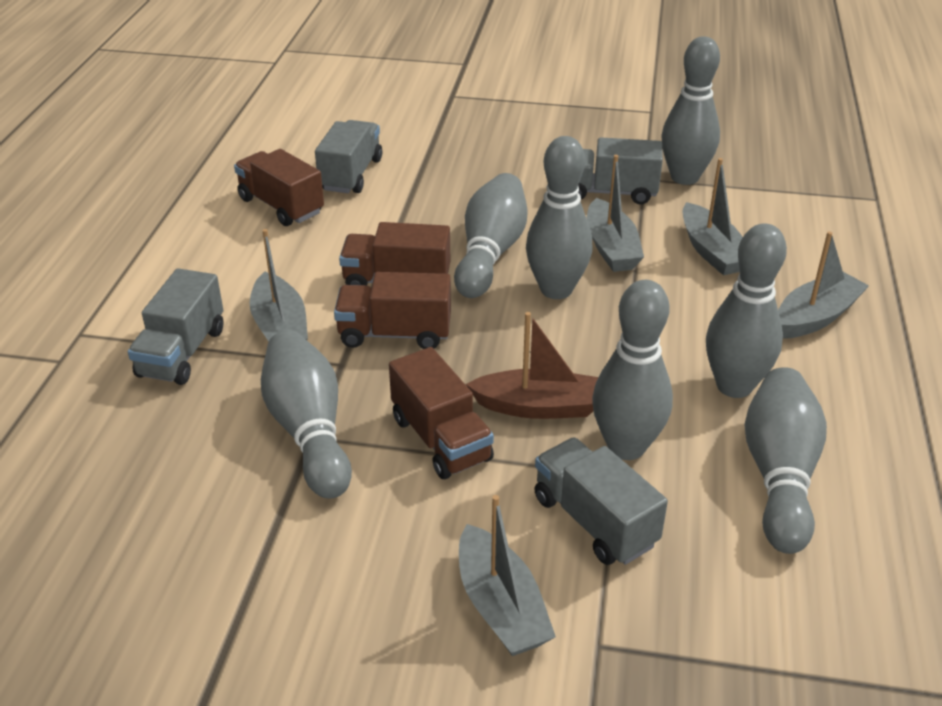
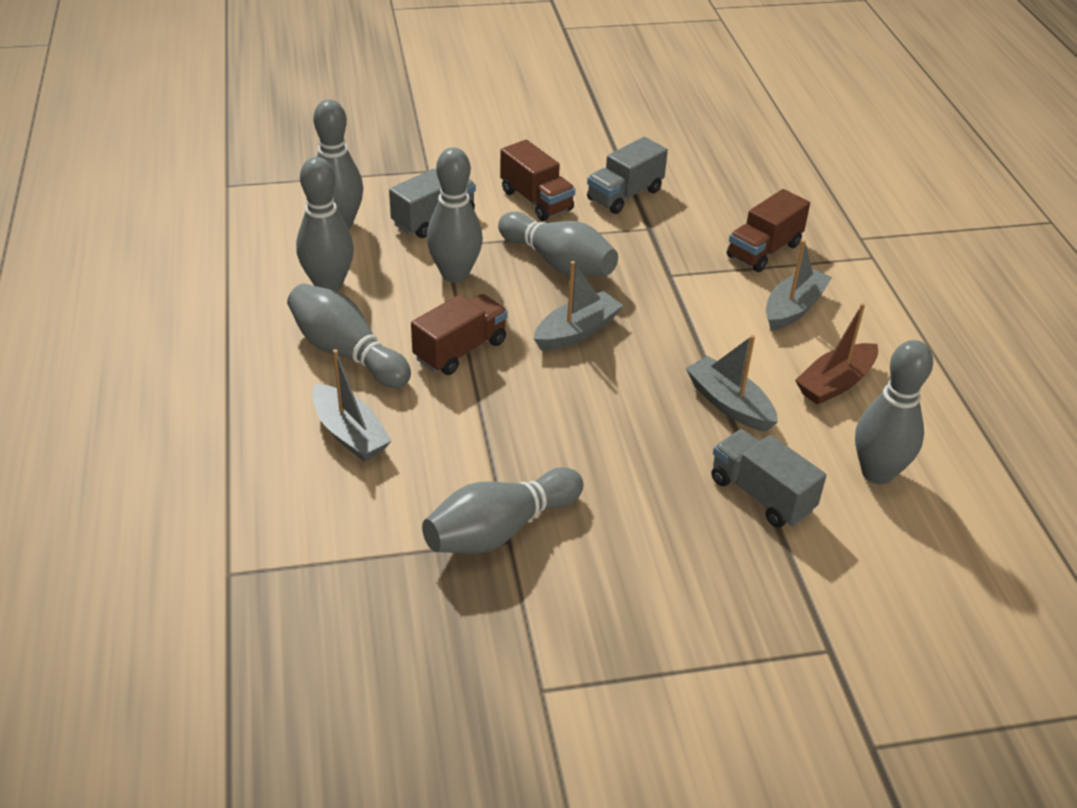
brown truck: [234,149,324,226] [334,272,451,349] [339,222,450,285] [389,347,494,479] = 4 -> [411,294,508,375] [500,140,575,221] [727,189,810,272] = 3
grey boat: [250,229,308,342] [459,495,556,656] [587,155,644,272] [683,158,743,275] [778,231,869,339] = 5 -> [312,349,392,462] [534,261,623,350] [686,335,778,432] [766,240,832,331] = 4
grey truck: [128,268,224,385] [315,120,382,193] [534,437,668,565] [578,137,663,205] = 4 -> [389,169,476,238] [587,137,668,214] [711,429,826,528] = 3

